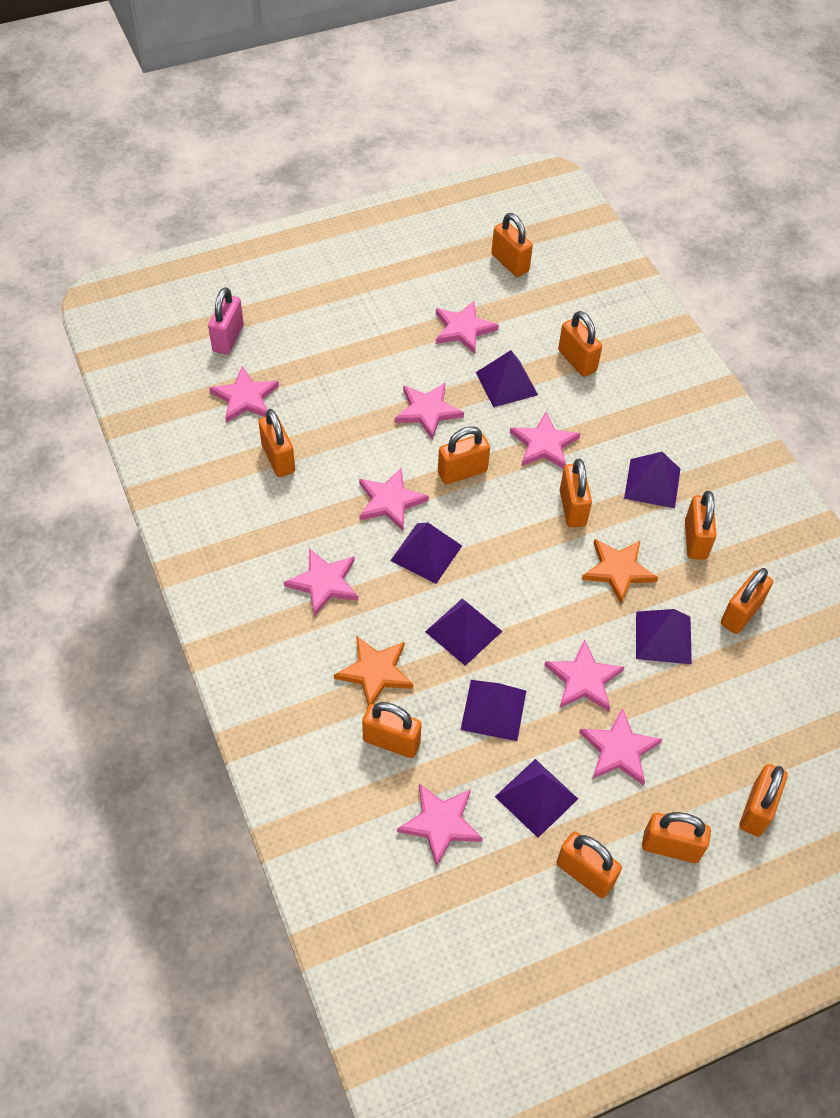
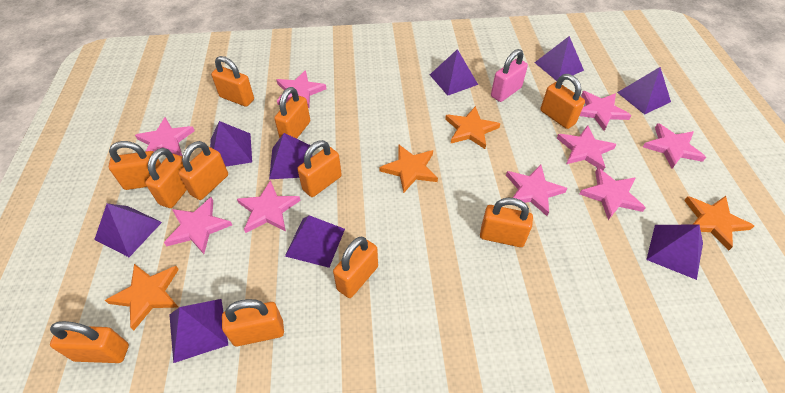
orange star: [334,636,413,706] [582,539,658,603] = 2 -> [105,264,179,330] [379,144,438,193] [445,106,500,149] [684,196,754,251] = 4
purple pyramid: [390,522,462,584] [425,598,502,666] [461,680,526,741] [476,350,538,407] [495,759,578,838] [624,452,680,508] [636,609,692,664] = 7 -> [94,203,162,257] [169,299,228,363] [210,121,252,167] [269,133,312,179] [285,215,345,268] [430,49,478,96] [534,36,584,81] [617,67,671,115] [646,224,703,280] = 9

